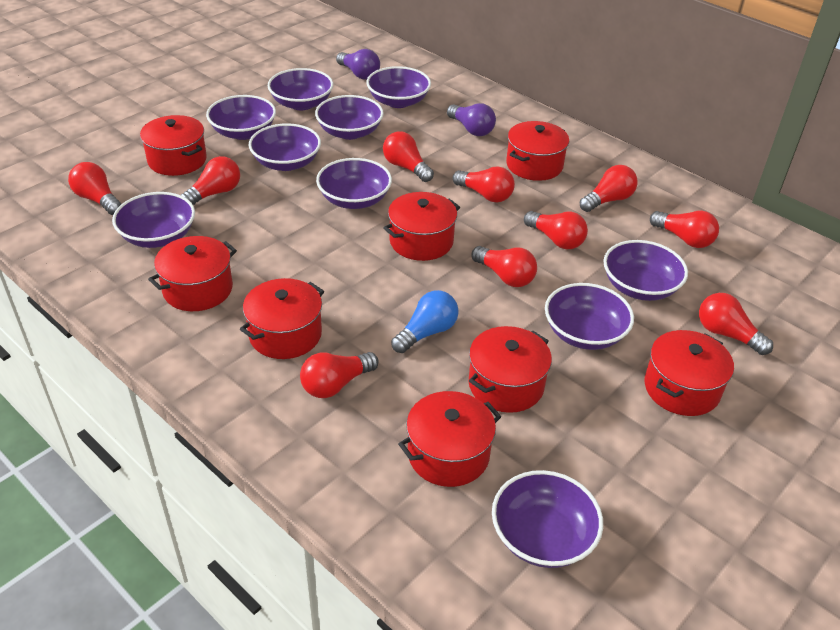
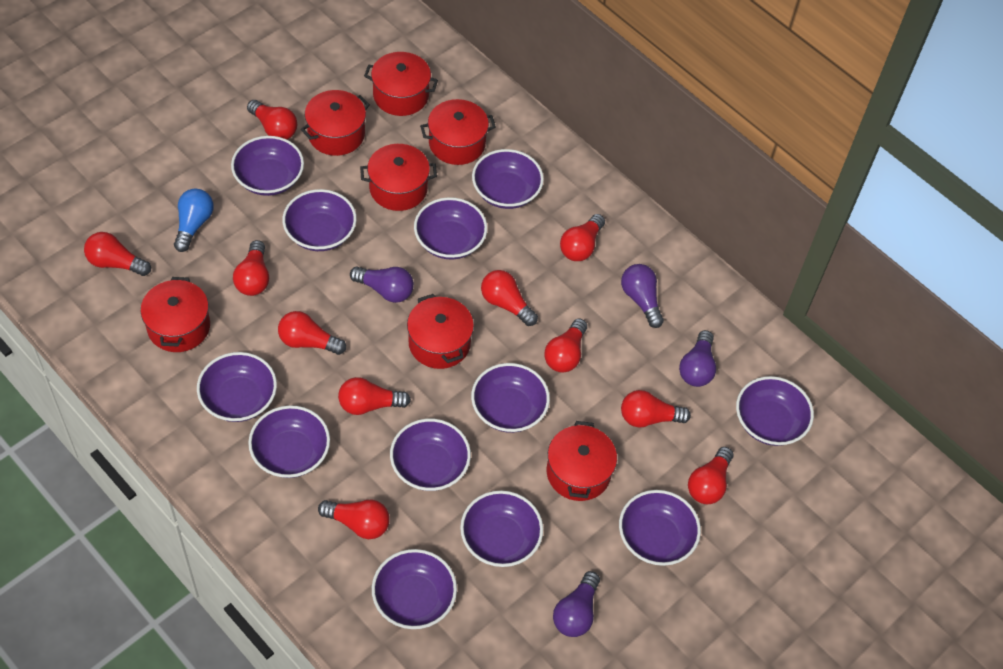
purple bowl: [112,192,195,248] [206,95,276,140] [249,123,321,171] [268,68,333,110] [315,95,384,140] [316,158,392,209] [366,66,431,108] [492,470,603,568] [545,283,634,350] [603,240,688,301] = 10 -> [197,352,277,422] [231,136,304,196] [248,405,330,478] [282,189,357,251] [372,549,457,629] [390,419,471,491] [414,197,487,260] [460,491,543,567] [471,363,550,433] [472,149,544,209] [619,490,701,566] [736,376,814,446] = 12
purple light bulb: [336,49,380,80] [447,103,496,136] = 2 -> [350,267,414,303] [553,571,600,637] [621,264,664,328] [679,330,716,387] = 4
red light bulb: [68,162,121,215] [181,156,240,205] [300,352,379,398] [383,131,434,182] [453,166,515,202] [472,246,537,287] [524,211,588,249] [580,165,638,212] [650,211,719,248] [699,293,773,355] = 10 -> [84,232,151,276] [233,240,269,296] [247,100,297,139] [278,311,346,355] [318,500,390,539] [338,377,411,415] [481,270,538,326] [544,318,587,373] [560,214,605,261] [621,390,691,428] [688,447,734,504] = 11
red pot: [140,115,207,176] [148,236,237,311] [240,278,324,359] [383,192,460,261] [398,391,501,487] [469,326,552,413] [506,121,569,181] [644,330,734,416] = 8 -> [141,277,210,352] [301,90,370,156] [360,144,437,211] [364,52,438,116] [407,294,474,369] [420,99,496,165] [547,421,617,501] = 7

